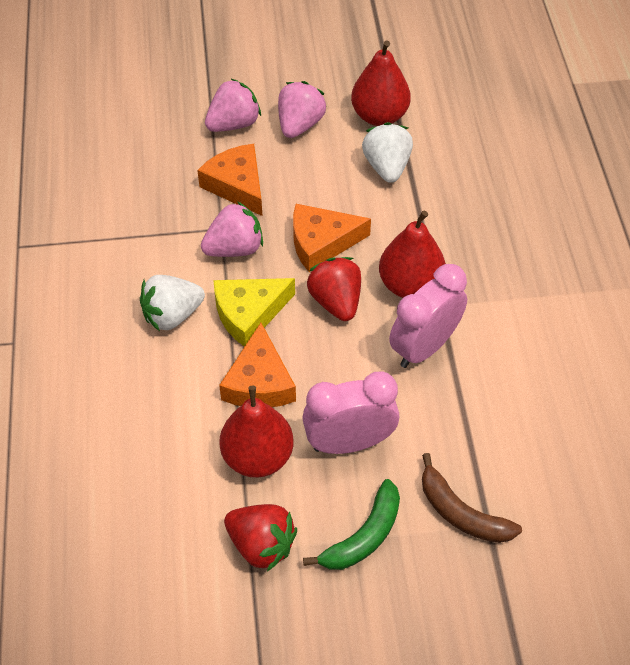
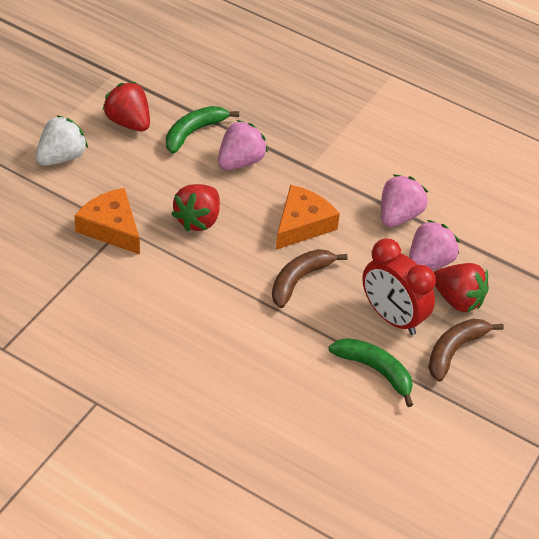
brown banana: [422,453,522,543] = 1 -> [272,249,347,308] [428,319,504,382] = 2
green banana: [303,479,400,570] = 1 -> [166,106,239,154] [329,338,413,407] = 2
orange cheese: [197,144,262,216] [219,323,296,407] [293,204,371,272] = 3 -> [75,188,140,255] [275,185,340,250] = 2
pink clock: [302,372,399,454] [389,264,467,368] = 2 -> none = 0
red clock: none = 0 -> [362,238,436,335] = 1
red pear: [220,385,294,478] [351,40,411,126] [379,211,446,298] = 3 -> none = 0
red strawberry: [224,504,297,571] [307,257,361,321] = 2 -> [102,82,150,132] [172,184,220,232] [434,263,489,313] = 3
white strawberry: [140,275,205,331] [362,122,413,183] = 2 -> [36,115,88,166] = 1
yellow cheese: [213,278,295,347] = 1 -> none = 0

